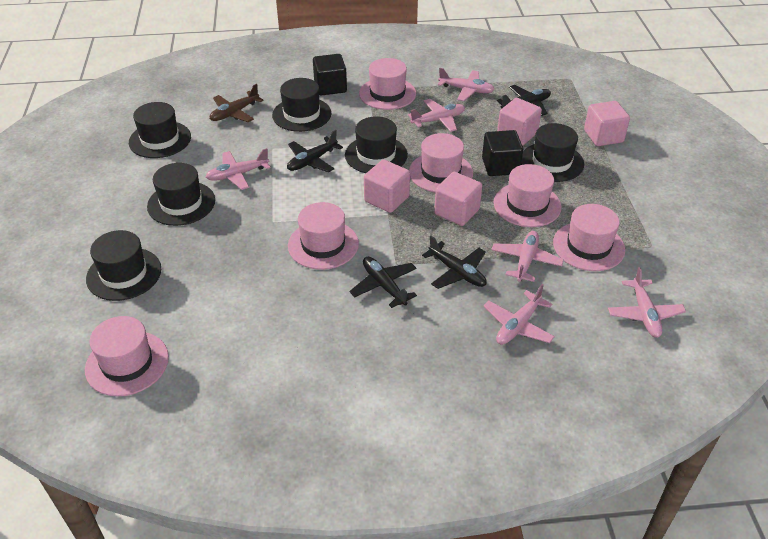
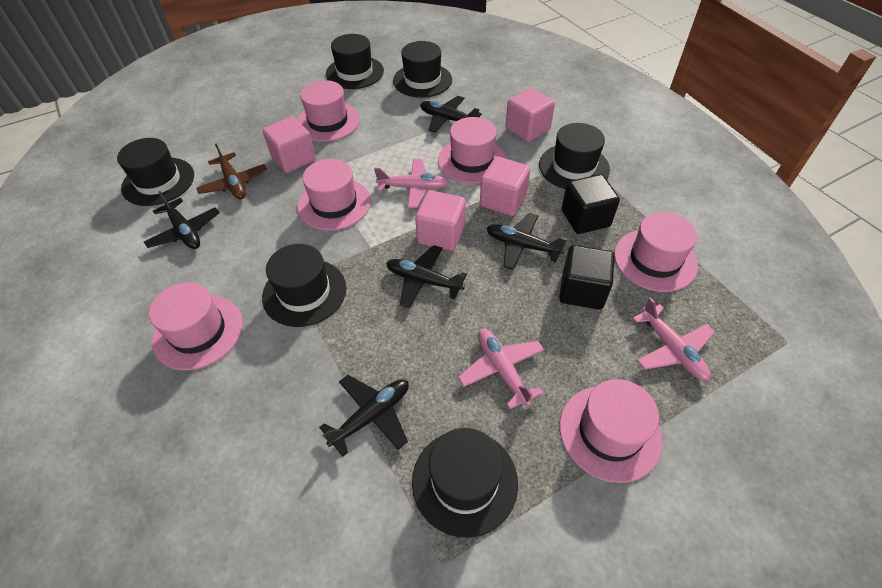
black plane: [287,130,343,173] [350,257,417,308] [422,236,487,289] [497,85,551,116] = 4 -> [144,191,220,249] [319,375,409,457] [386,245,467,308] [420,96,482,133] [486,213,567,270] = 5
pink plane: [206,148,271,190] [408,99,465,132] [438,68,495,101] [483,284,555,345] [491,231,564,282] [608,267,686,338] = 6 -> [374,159,449,208] [458,328,544,409] [632,297,715,381] = 3

